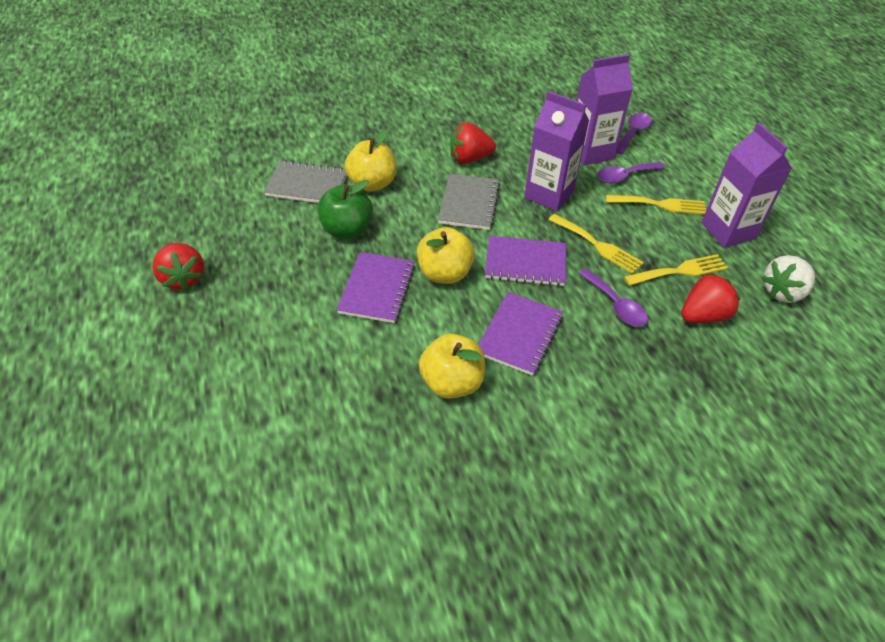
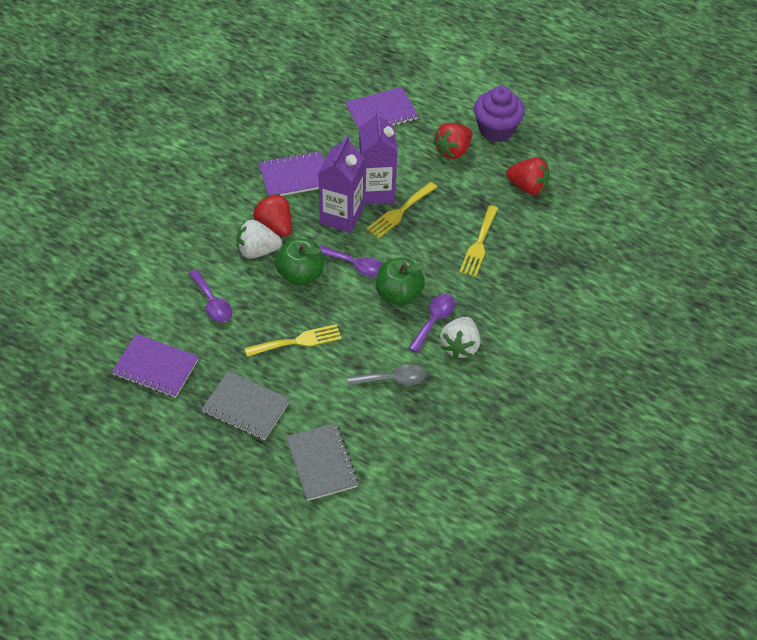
green apple: [317,180,373,238] = 1 -> [275,238,324,286] [376,258,425,305] = 2
grey spoon: none = 0 -> [347,365,426,386] = 1
purple carton: [524,91,589,211] [577,54,633,166] [701,123,792,248] = 3 -> [318,135,365,233] [359,110,398,205] = 2
purple cupcake: none = 0 -> [474,86,524,142] = 1
white strawberry: [762,255,815,303] = 1 -> [236,220,282,259] [440,317,480,359] = 2
yellow apple: [345,129,396,192] [417,227,475,284] [419,334,485,399] = 3 -> none = 0

